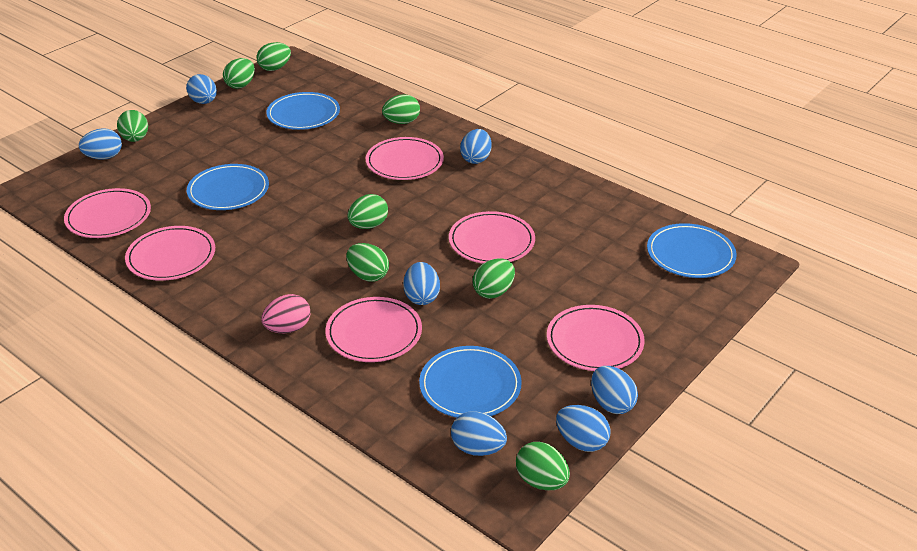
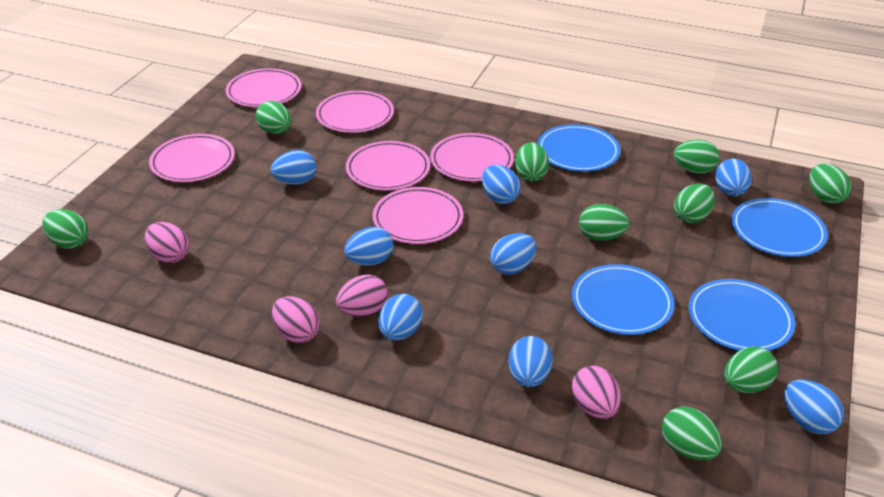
blue egg: [79,128,122,160] [186,74,217,104] [403,262,440,305] [451,411,507,456] [460,129,492,164] [556,405,611,452] [591,366,638,414] = 7 -> [271,150,316,185] [344,227,393,266] [379,294,423,341] [482,165,521,204] [490,233,537,275] [509,336,553,387] [715,159,752,196] [784,380,844,434] = 8
green egg: [117,110,148,142] [223,58,255,89] [257,42,291,71] [346,243,389,282] [348,194,388,229] [382,94,420,124] [473,259,515,299] [516,442,570,490] = 8 -> [42,209,89,249] [256,101,291,134] [515,142,549,182] [579,204,629,241] [662,407,722,460] [674,140,720,174] [674,184,715,223] [725,347,778,393] [809,164,852,204] = 9
pink egg: [261,294,310,333] = 1 -> [145,222,189,263] [272,296,320,343] [336,275,388,317] [572,366,621,419] = 4

